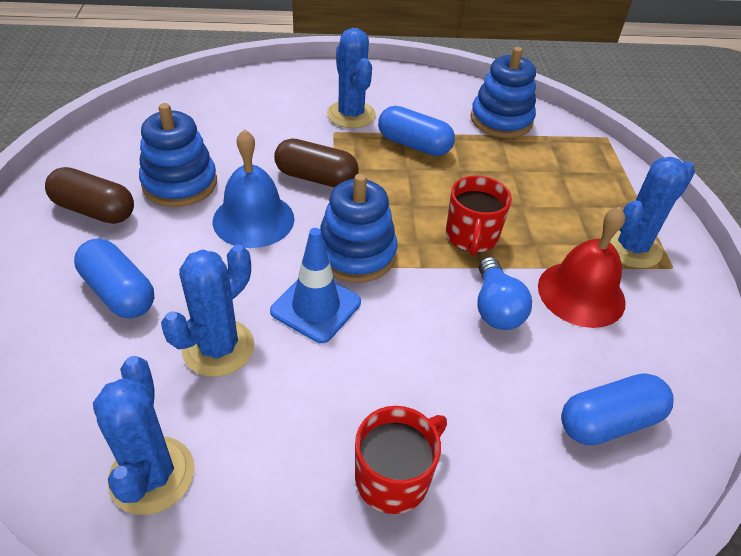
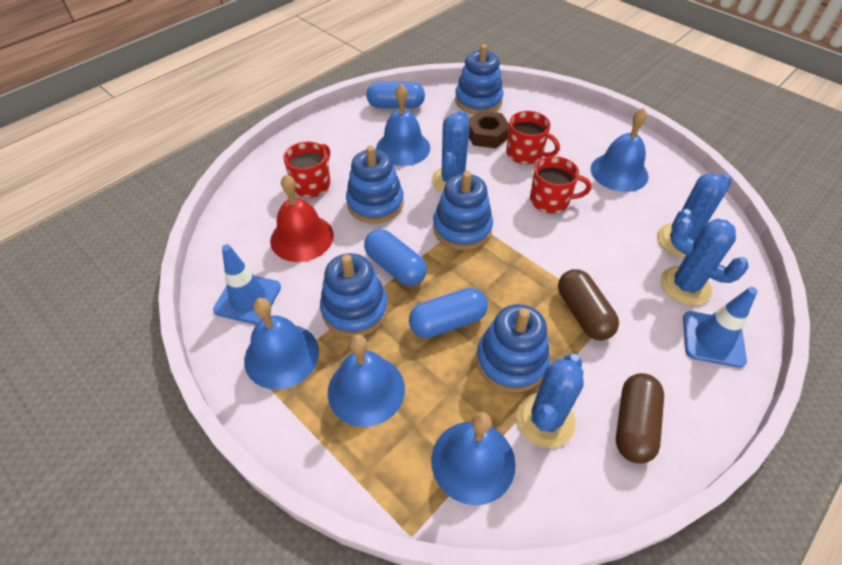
blue bell: [213,129,294,248] = 1 -> [244,298,319,389] [328,334,405,427] [376,84,430,166] [431,412,516,505] [591,108,649,192] = 5
blue light bulb: [477,257,532,330] = 1 -> none = 0
blue stacking toy: [139,103,217,207] [320,174,397,283] [470,47,536,138] = 3 -> [320,253,388,337] [346,146,404,223] [433,171,493,250] [455,44,504,114] [476,304,550,392] = 5
blue traffic cone: [270,228,361,343] = 1 -> [213,244,281,324] [683,287,758,368] = 2
brown nut: none = 0 -> [468,111,509,149] = 1
red mug: [355,406,447,514] [446,175,512,256] = 2 -> [283,141,331,198] [506,111,560,164] [530,156,591,213] = 3

